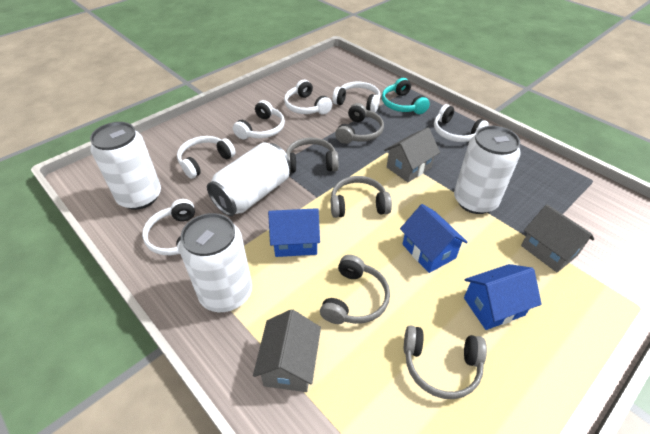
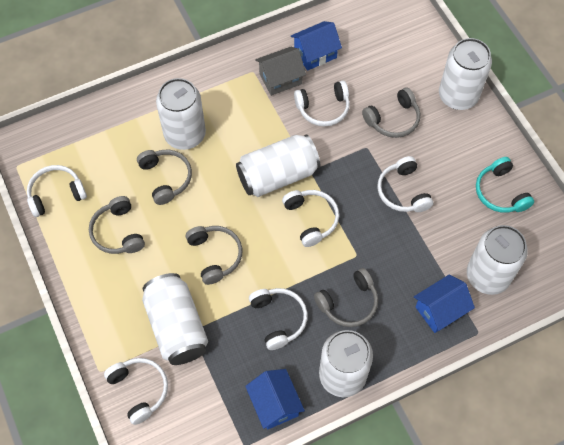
grey house: [253,309,321,392] [384,128,440,182] [521,204,594,272] = 3 -> [255,47,306,96] = 1
white can: [90,122,161,210] [179,213,252,312] [207,143,291,216] [454,126,521,214] = 4 -> [142,273,208,365] [156,78,206,150] [236,134,320,197] [319,330,373,397] [439,38,492,110] [467,225,528,295] = 6

